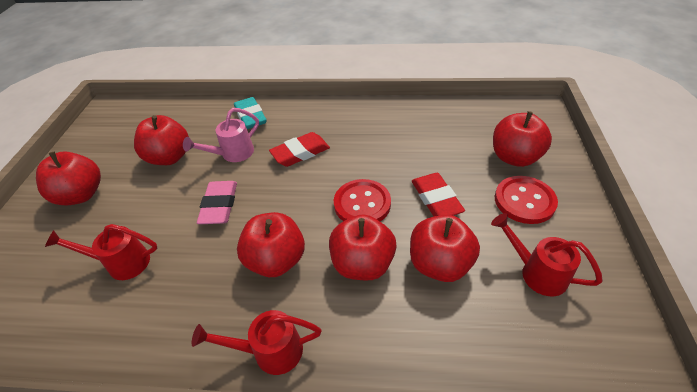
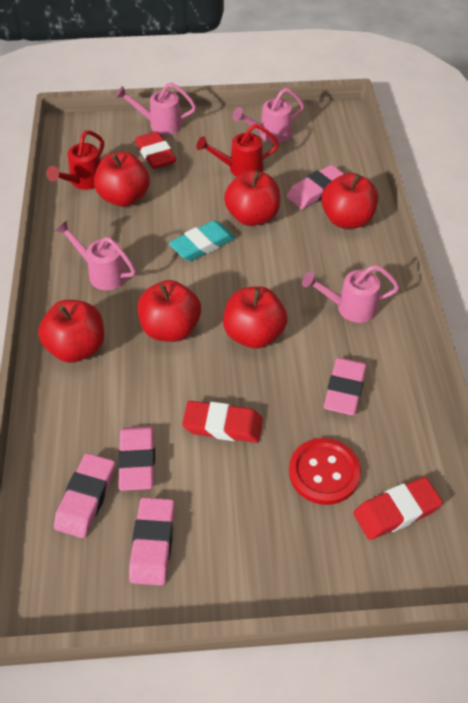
pink eraser: [197,181,237,224] = 1 -> [54,453,115,538] [118,426,155,491] [129,497,175,586] [286,165,344,209] [324,358,366,415] = 5
pink watering can: [183,108,259,162] = 1 -> [55,220,136,290] [115,82,196,135] [233,88,304,143] [302,265,399,323] = 4
red button: [334,179,391,222] [495,176,558,224] = 2 -> [289,438,361,505] = 1
red eraser: [269,132,330,167] [412,173,465,217] = 2 -> [135,131,177,169] [182,401,263,443] [353,477,443,540] = 3
red watering can: [45,224,157,280] [192,310,321,375] [491,213,603,296] = 3 -> [46,130,104,190] [196,124,279,177] = 2

